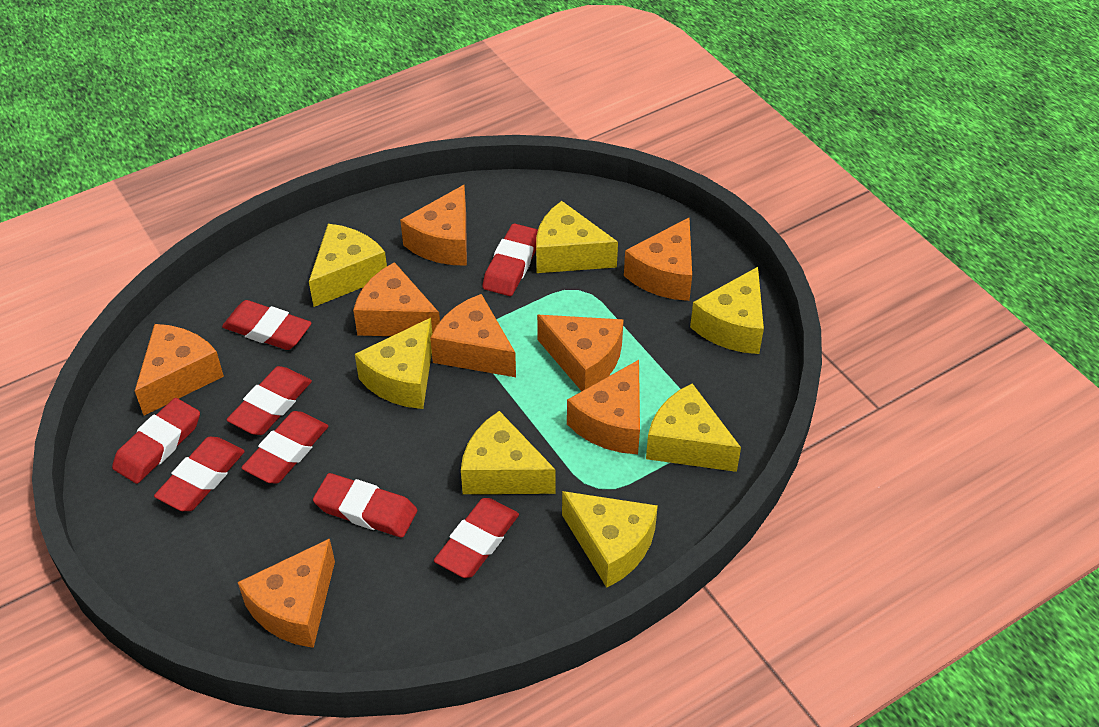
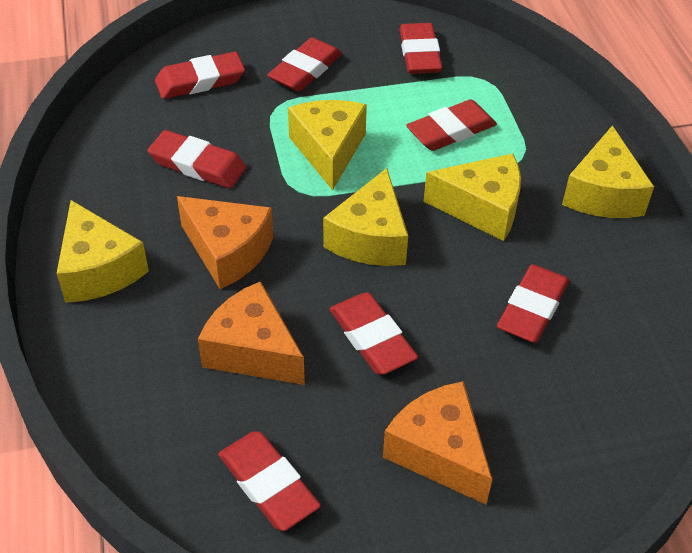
orange cheese: [135,324,224,416] [238,538,335,648] [353,262,440,336] [400,185,467,266] [430,294,516,377] [537,315,624,391] [567,360,640,454] [624,218,692,301] = 8 -> [177,196,274,289] [198,281,305,385] [383,381,492,505] = 3
yellow cheese: [309,224,387,307] [355,318,432,409] [461,411,556,494] [536,201,618,273] [562,491,658,588] [646,383,741,472] [690,267,764,354] = 7 -> [57,200,149,303] [288,100,367,190] [323,168,408,266] [424,153,521,241] [562,125,654,218] = 5

